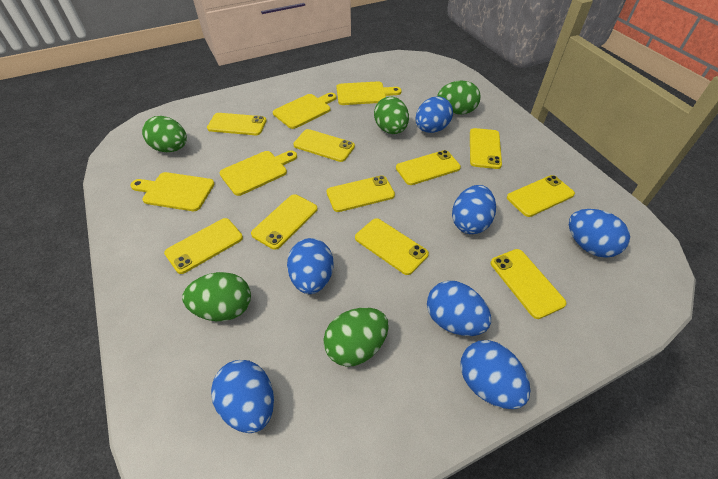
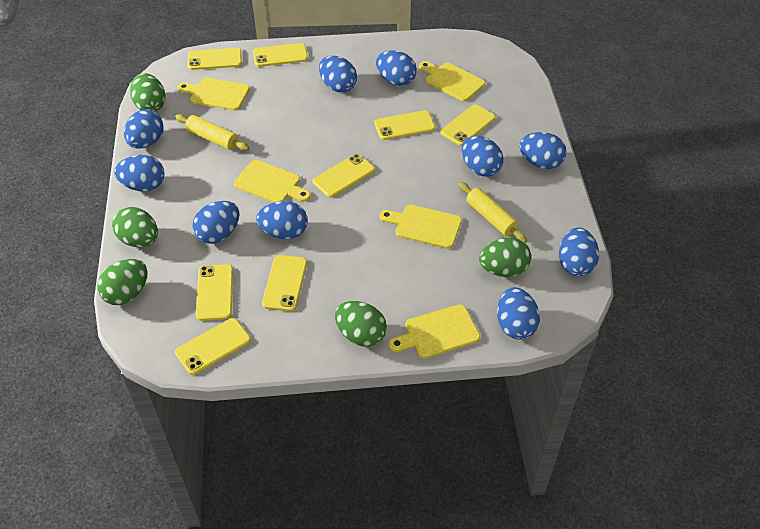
blue egg: [211,360,274,433] [287,238,333,294] [415,96,453,133] [427,281,491,336] [452,185,496,234] [461,340,530,409] [569,209,630,258] = 7 -> [114,155,164,191] [124,110,164,149] [192,201,239,244] [256,201,308,239] [319,56,357,93] [376,50,417,86] [462,136,503,177] [497,287,540,339] [519,132,567,169] [559,227,599,276] = 10
yellow cutting board: [130,172,214,211] [220,150,297,196] [273,93,336,129] [336,81,402,105] = 4 -> [177,78,250,110] [234,160,311,203] [379,205,462,249] [389,304,480,358] [419,61,485,102] = 5
yellow phone: [164,218,243,274] [207,113,267,135] [251,194,318,250] [293,129,355,162] [327,175,395,212] [355,218,429,275] [396,150,461,185] [470,128,502,169] [491,249,567,319] [507,175,575,217] = 10 -> [175,318,251,375] [187,48,242,70] [196,264,233,321] [253,43,308,67] [262,255,307,311] [313,154,375,198] [374,110,435,140] [440,104,496,146] = 8
yellow rolling pin: none = 0 -> [175,114,249,151] [458,182,527,243] = 2

